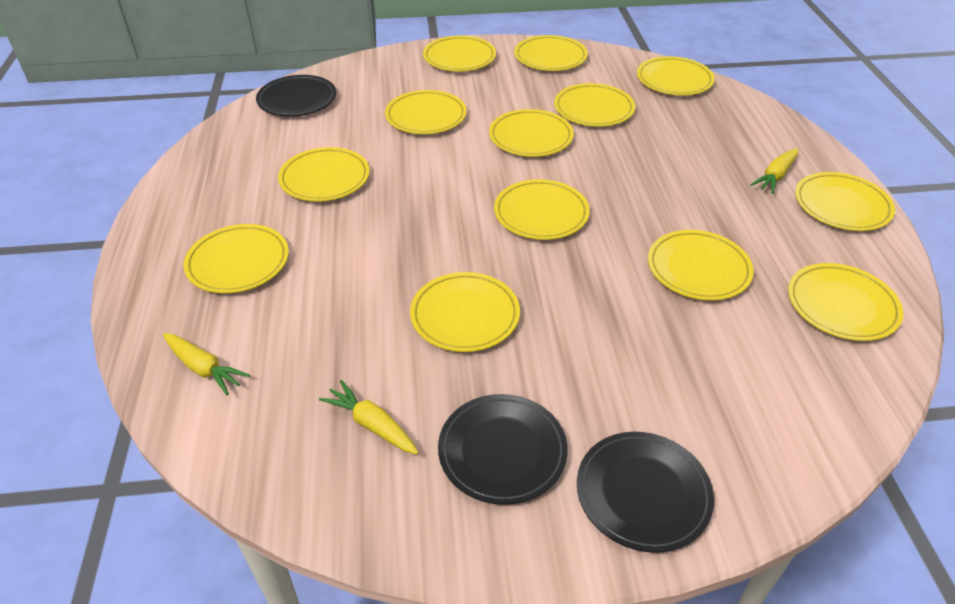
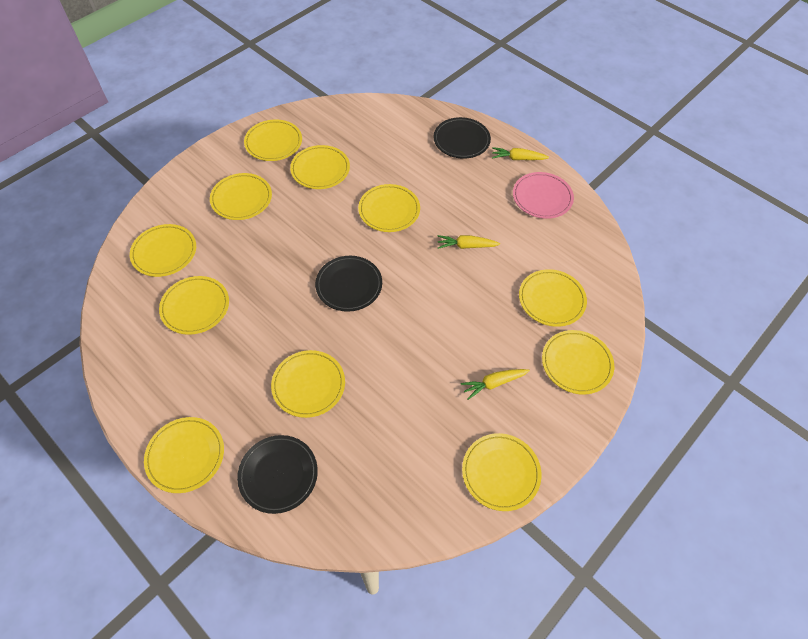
pink plate: none = 0 -> [513,172,574,219] = 1
yellow plate: [183,224,289,293] [278,147,370,202] [385,90,467,134] [410,272,520,352] [423,36,496,71] [489,109,574,157] [494,179,590,240] [514,35,588,71] [554,83,635,127] [637,57,715,95] [648,230,754,300] [788,263,903,341] [795,172,895,231] = 13 -> [130,224,196,277] [144,417,224,493] [159,276,229,335] [210,173,272,220] [244,119,302,161] [271,350,345,418] [290,145,350,189] [358,184,420,232] [462,433,541,511] [519,269,587,327] [542,330,614,394] = 11

